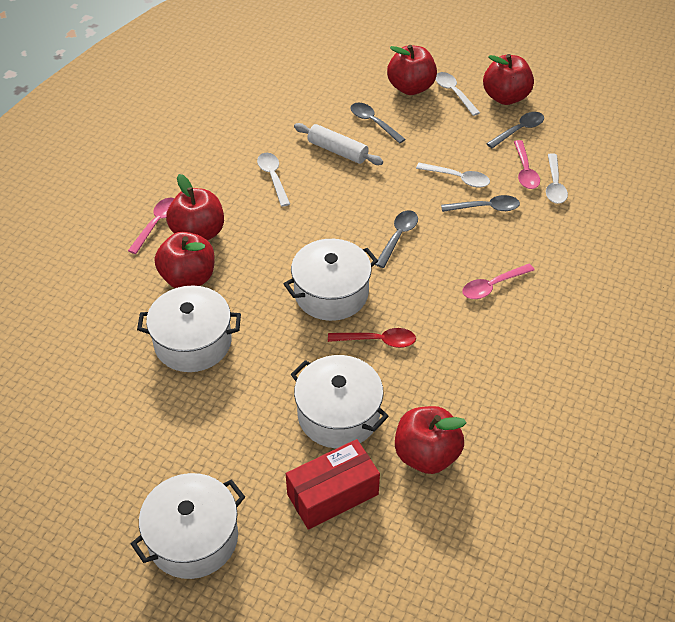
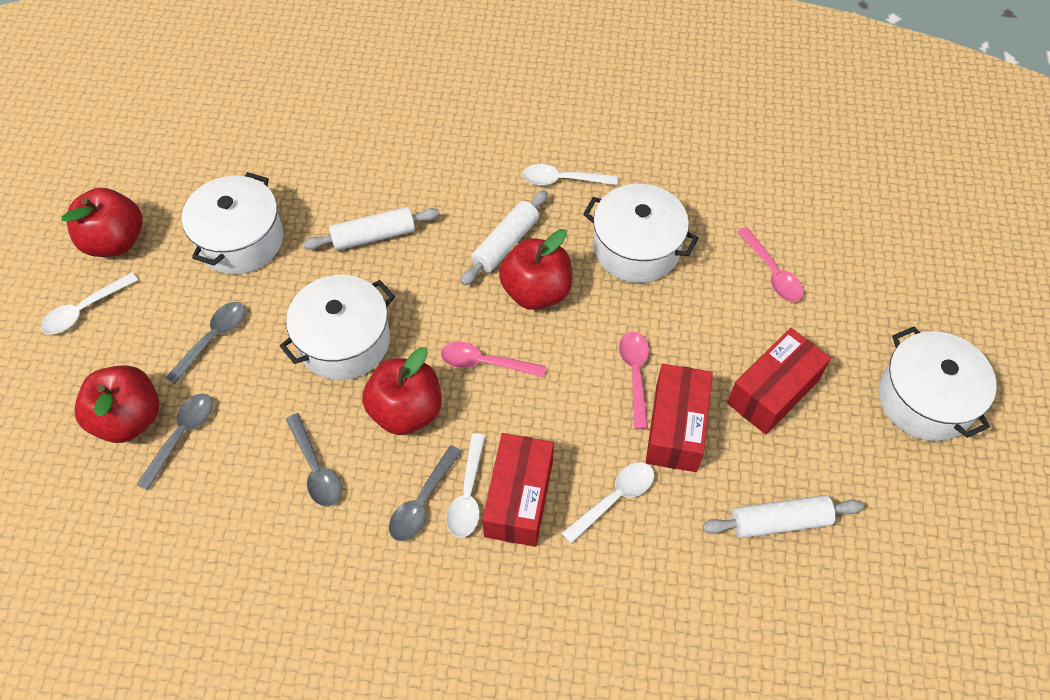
red apple: [154,232,215,288] [166,174,224,240] [387,45,437,95] [395,406,466,474] [483,54,534,105] = 5 -> [62,188,142,257] [74,365,159,443] [362,347,442,435] [499,229,572,310] = 4
red box: [286,439,380,530] = 1 -> [482,433,554,547] [646,364,713,472] [727,328,831,435] = 3
red spoon: [328,328,416,348] = 1 -> none = 0
white rolling pin: [294,123,383,165] = 1 -> [303,207,440,251] [461,190,548,286] [703,495,864,538] = 3

